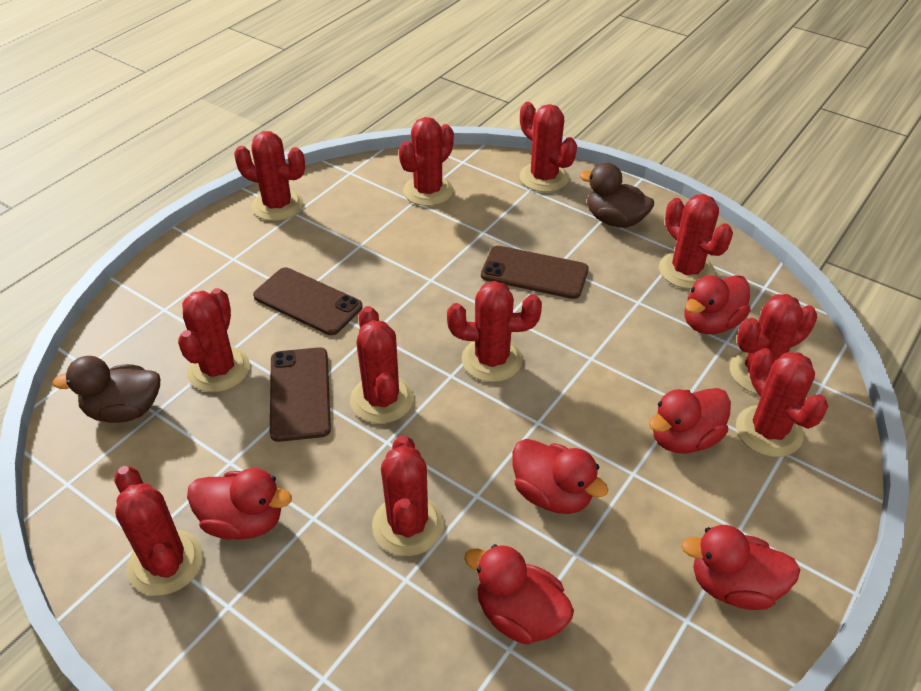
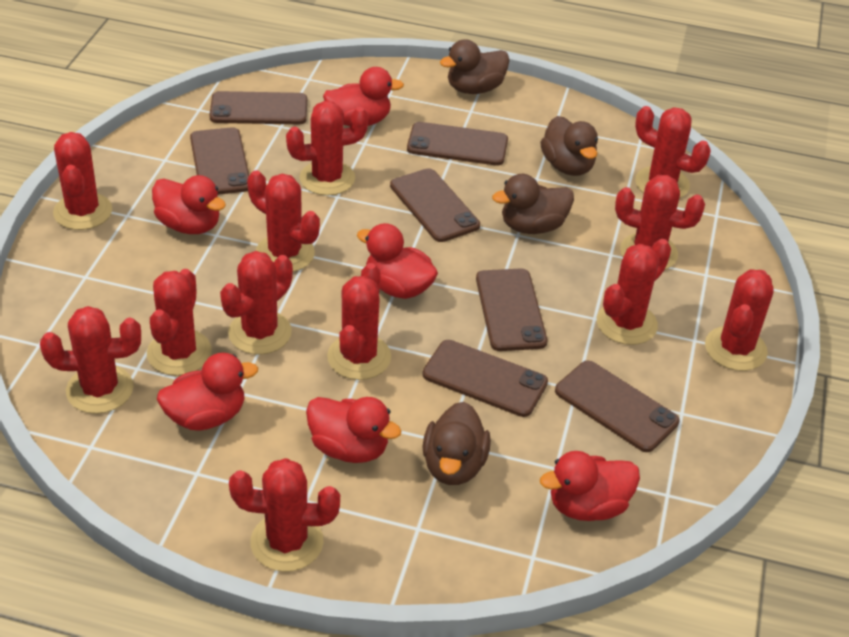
brown duck: [52,356,160,423] [579,163,654,228] = 2 -> [422,402,491,485] [440,39,510,94] [492,174,574,234] [540,116,598,176] = 4
brown phone: [253,267,363,335] [270,347,331,442] [481,246,588,299] = 3 -> [190,127,249,195] [209,91,307,124] [390,168,480,242] [407,122,508,166] [422,340,548,417] [476,268,547,351] [555,361,680,452] = 7
red cactus: [115,466,203,596] [178,288,250,392] [234,131,305,221] [350,306,414,424] [372,435,444,556] [399,117,454,206] [447,281,542,382] [519,102,577,192] [659,194,733,289] [730,294,817,395] [736,348,829,457] = 11 -> [40,306,141,414] [53,132,112,230] [147,269,212,376] [220,251,293,355] [229,458,340,572] [247,170,320,272] [286,101,368,196] [327,263,391,380] [597,239,671,345] [615,175,705,270] [635,106,711,198] [705,269,774,371] = 12

